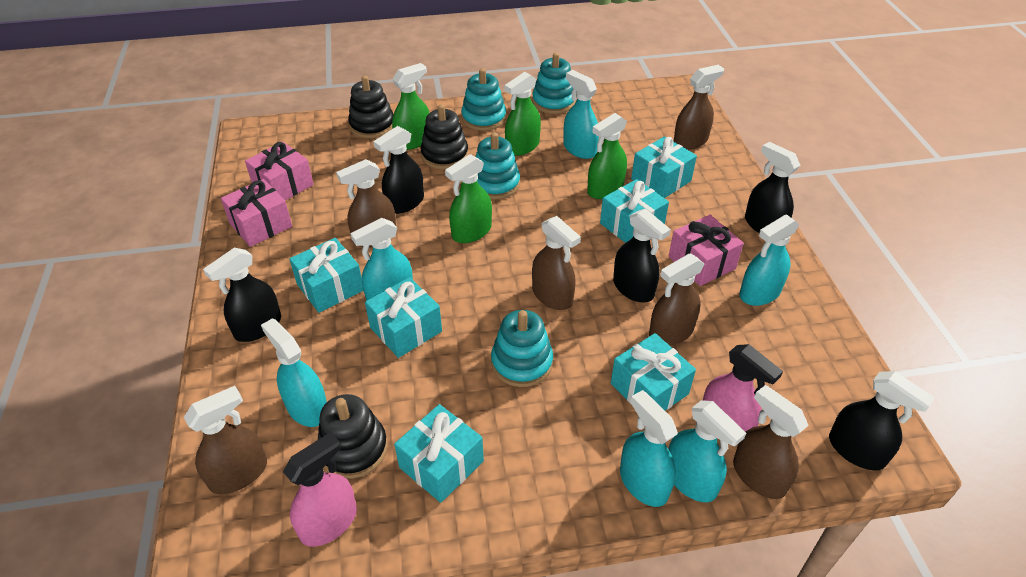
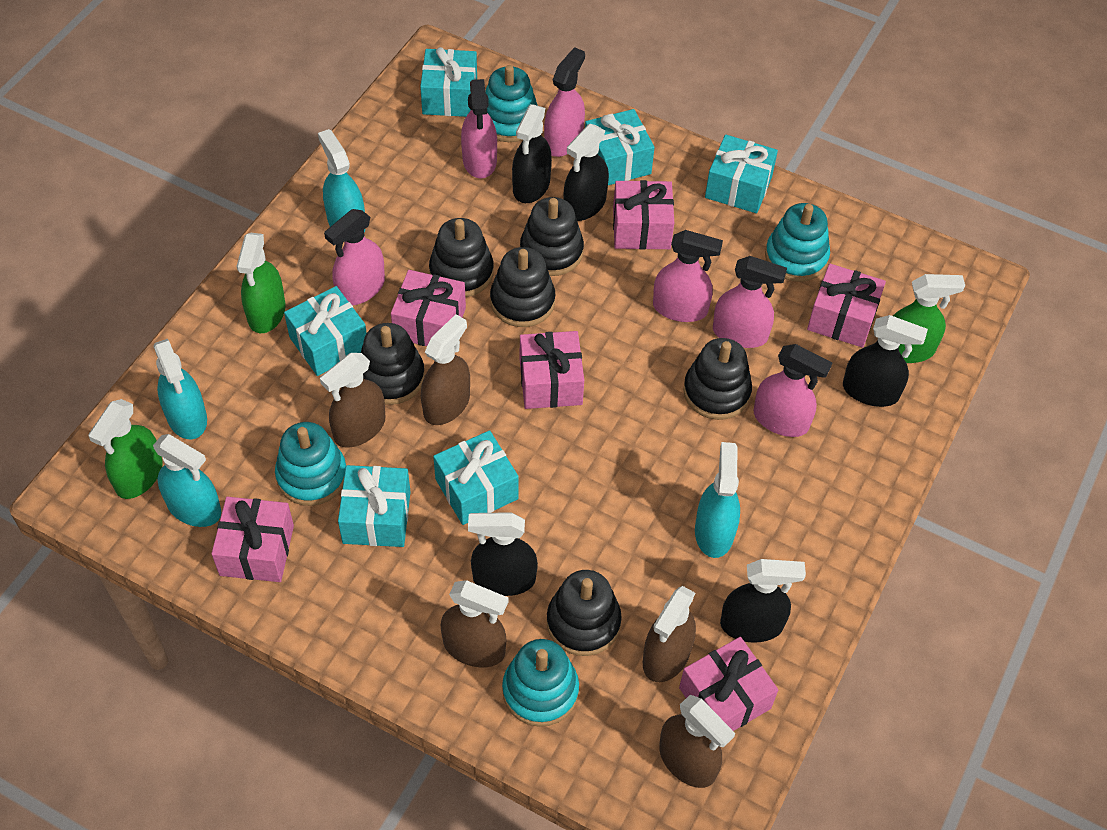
black stacking toy: [318,394,388,479] [348,75,394,138] [421,104,469,169] = 3 -> [361,323,425,405] [429,218,494,297] [490,247,555,327] [520,197,584,276] [547,570,622,656] [683,338,752,420] = 6
brown spray bottle: [184,386,267,494] [336,159,396,247] [532,216,581,310] [649,253,704,346] [673,65,724,150] [733,385,809,499] = 6 -> [320,353,385,448] [421,314,470,425] [441,580,508,667] [643,586,696,682] [659,694,735,788] = 5
green spray bottle: [392,63,429,150] [445,154,492,243] [505,72,541,156] [587,113,627,199] = 4 -> [88,399,163,499] [237,233,285,333] [893,274,965,363] = 3
pink gift: [221,179,292,247] [245,142,314,201] [668,215,744,286] = 3 -> [211,497,294,582] [391,270,466,346] [520,331,584,409] [613,180,674,250] [679,637,778,731] [807,264,886,348] = 6
pink spray bottle: [283,432,357,547] [703,344,783,431] = 2 -> [324,209,385,305] [461,79,497,179] [544,47,585,157] [653,230,723,322] [713,256,787,348] [754,344,832,437] = 6
turquoise spray bottle: [261,318,327,427] [350,218,413,301] [563,70,599,159] [620,390,677,507] [668,400,746,502] [739,215,799,306] = 6 -> [153,339,207,439] [153,434,221,527] [318,129,365,232] [695,442,740,558] = 4

